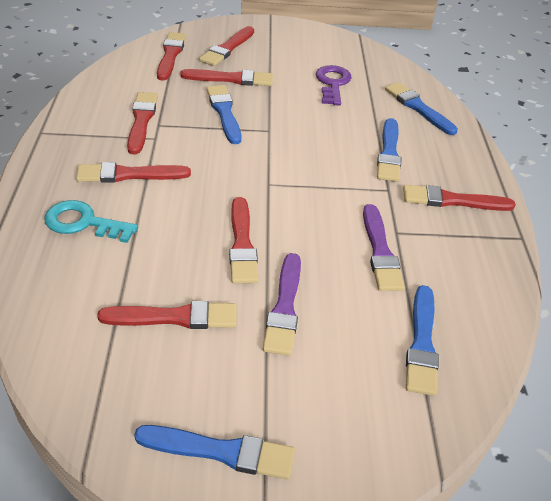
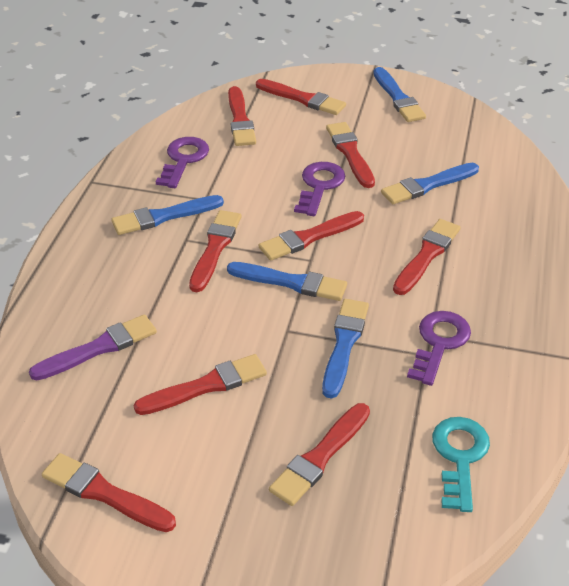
purple brush: [263,253,301,356] [363,204,405,291] = 2 -> [29,314,157,380] = 1
purple key: [316,65,351,105] = 1 -> [156,137,209,188] [294,162,345,216] [407,311,471,386] = 3
red brush: [76,162,191,183] [97,301,237,329] [127,92,158,155] [157,32,186,81] [180,69,273,86] [199,26,254,66] [229,197,259,283] [403,185,516,211] = 8 -> [42,453,176,532] [134,354,267,415] [189,210,241,292] [228,86,256,146] [256,79,346,115] [259,211,364,261] [269,403,370,506] [326,122,375,188] [393,219,461,295] = 9

